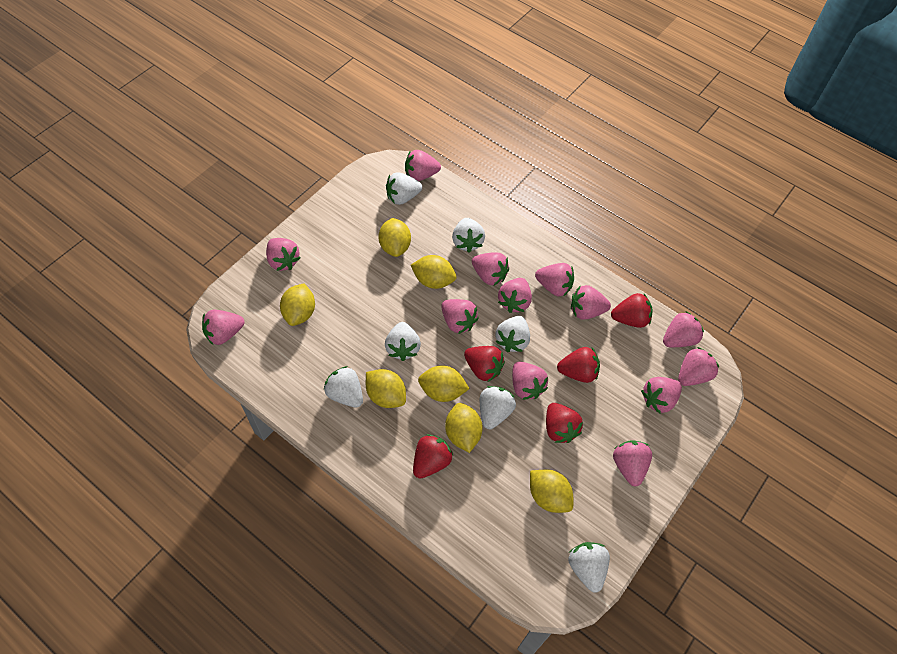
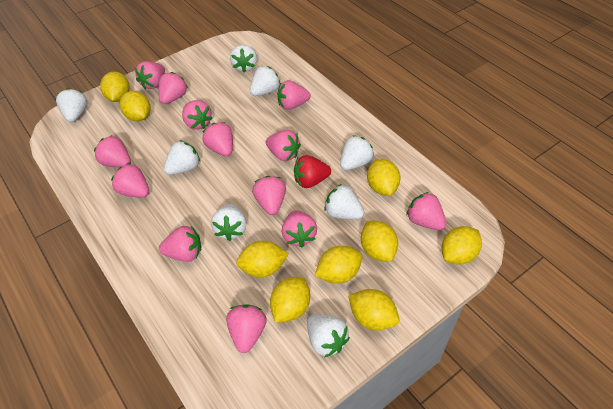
red strawberry: [413,434,453,479] [464,346,505,382] [546,403,583,443] [557,347,600,383] [611,293,653,328] = 5 -> [294,155,331,188] = 1
white strawberry: [324,366,363,408] [385,322,421,361] [386,172,422,205] [452,218,485,253] [480,386,516,429] [495,316,530,352] [568,542,610,592] = 7 -> [56,88,88,122] [164,140,200,175] [211,204,246,241] [230,45,257,73] [250,66,280,96] [307,314,350,358] [324,184,364,219] [340,135,374,170] = 8
yellow lemon: [280,283,315,326] [366,369,406,408] [378,218,411,257] [411,255,456,289] [418,365,470,402] [445,403,483,453] [530,470,574,513] = 7 -> [100,72,129,102] [120,91,151,121] [236,241,289,277] [270,277,310,323] [315,246,362,284] [348,289,399,330] [361,221,398,262] [367,159,401,196] [442,226,482,265] = 9

